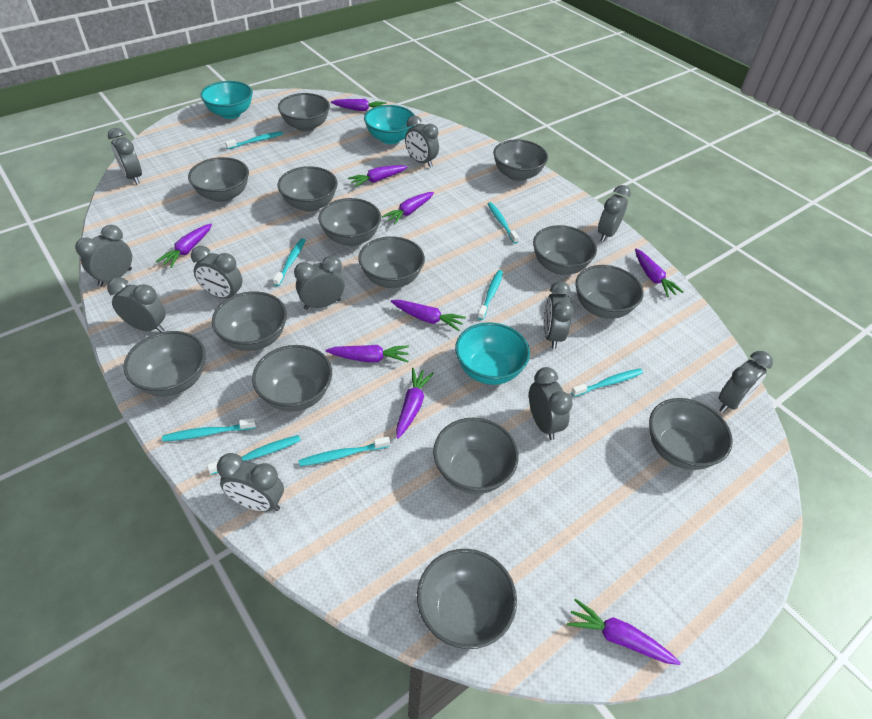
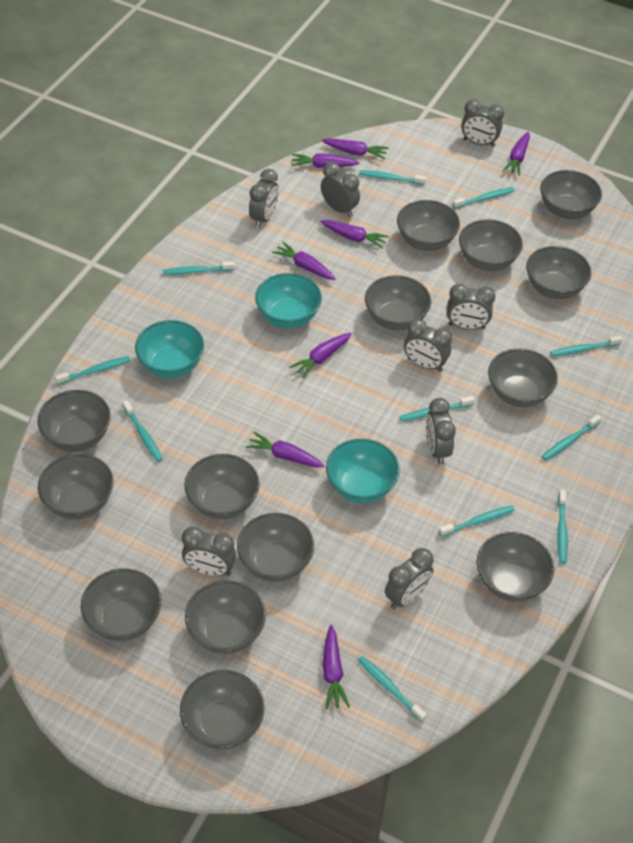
grey clock: [75,225,132,286] [107,277,166,332] [108,128,142,185] [191,246,243,299] [217,453,284,512] [294,256,344,310] [405,115,439,167] [529,367,573,440] [544,281,574,349] [598,185,631,242] [719,351,773,413] = 11 -> [182,527,236,576] [249,169,279,228] [321,162,360,217] [385,548,434,609] [404,319,452,372] [426,398,456,465] [447,284,495,330] [461,99,504,147] = 8
purple carrot: [156,224,212,268] [326,345,409,362] [331,99,386,111] [348,165,407,187] [382,192,434,225] [391,300,466,331] [396,368,434,439] [567,599,681,665] [635,249,683,297] = 9 -> [246,432,325,467] [272,242,336,280] [289,333,352,379] [291,153,360,168] [320,220,389,249] [322,138,389,159] [323,625,350,709] [503,132,530,176] = 8
turquoise toothbrush: [162,418,256,442] [207,435,301,475] [225,131,283,149] [273,238,306,286] [299,436,390,466] [478,270,503,320] [488,202,519,244] [571,368,643,397] = 8 -> [55,356,131,385] [123,400,163,462] [163,261,235,275] [358,656,427,722] [359,170,426,185] [400,396,475,421] [439,505,515,537] [453,187,515,208] [541,414,602,461] [550,336,623,356] [557,489,568,564] = 11

